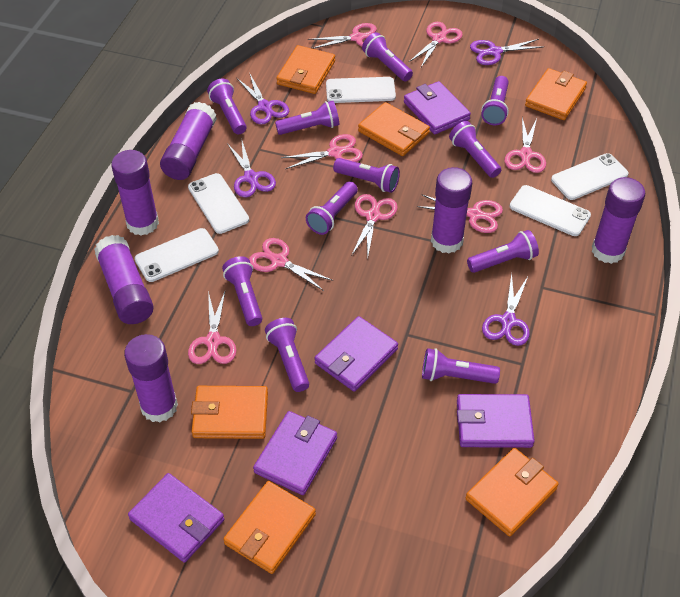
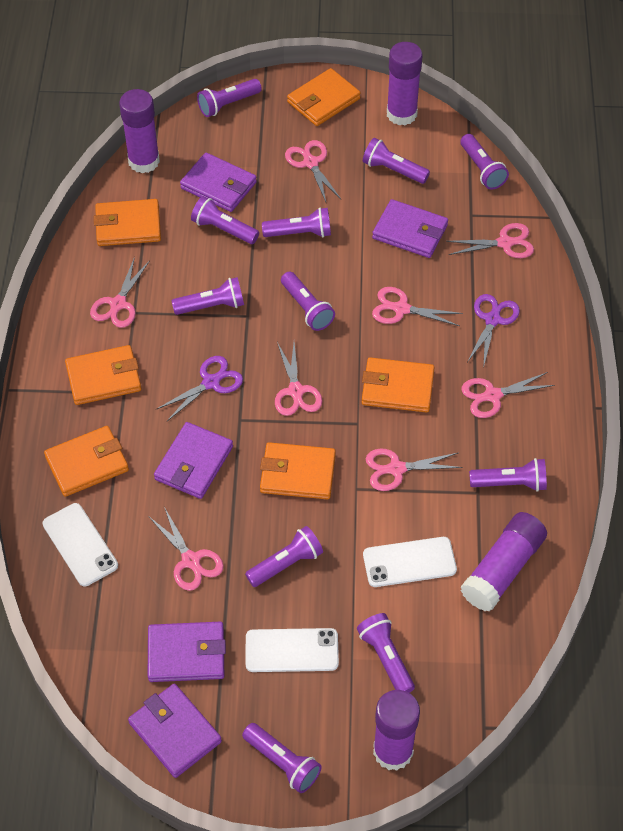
purple glue stick: [94,235,154,324] [111,150,159,236] [124,334,178,423] [160,102,217,180] [431,167,472,253] [592,177,645,264] = 6 -> [119,89,160,173] [373,690,420,771] [387,42,423,125] [460,512,547,612] = 4
purple scissors: [227,138,276,197] [237,74,289,124] [470,39,542,65] [482,273,530,346] = 4 -> [157,356,243,421] [467,294,520,368] = 2
white phone: [135,228,219,282] [188,173,249,234] [326,77,396,103] [510,185,591,236] [551,153,629,200] = 5 -> [42,503,118,586] [246,628,339,672] [363,537,457,587] = 3

